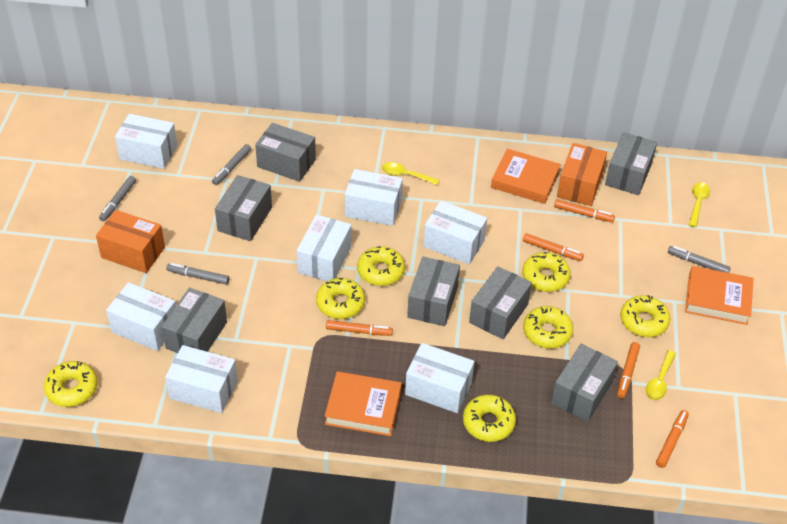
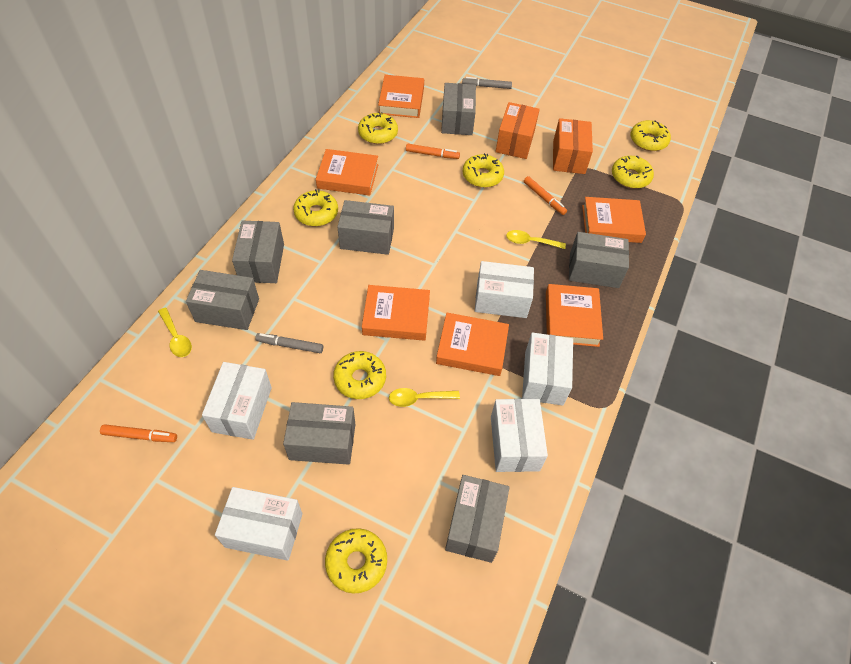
grey marker: [99,176,136,221] [166,263,229,285] [212,144,251,185] [668,246,731,273] = 4 -> [255,333,323,353] [462,77,512,89] = 2
orange book: [324,371,402,436] [491,149,561,204] [685,266,754,325] = 3 -> [316,149,378,195] [362,285,430,341] [378,75,424,118] [436,313,509,376] [546,284,603,347] [582,197,646,243] = 6
orange marker: [326,320,393,336] [523,233,584,261] [554,199,615,222] [617,342,640,399] [656,410,689,468] = 5 -> [100,424,177,442] [406,144,460,159] [524,176,567,215] = 3
white box: [106,282,176,351] [115,114,177,169] [165,345,238,413] [297,215,351,281] [345,169,403,226] [405,343,475,413] [424,200,487,264] = 7 -> [202,362,272,440] [215,487,303,561] [475,261,534,318] [491,399,548,472] [522,332,573,406] = 5

